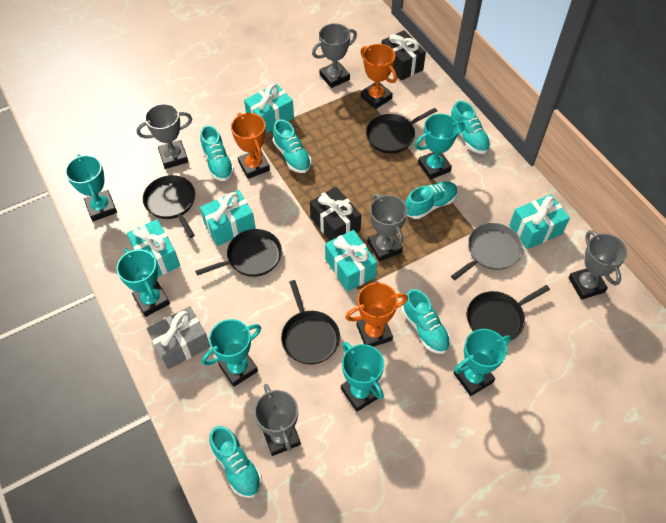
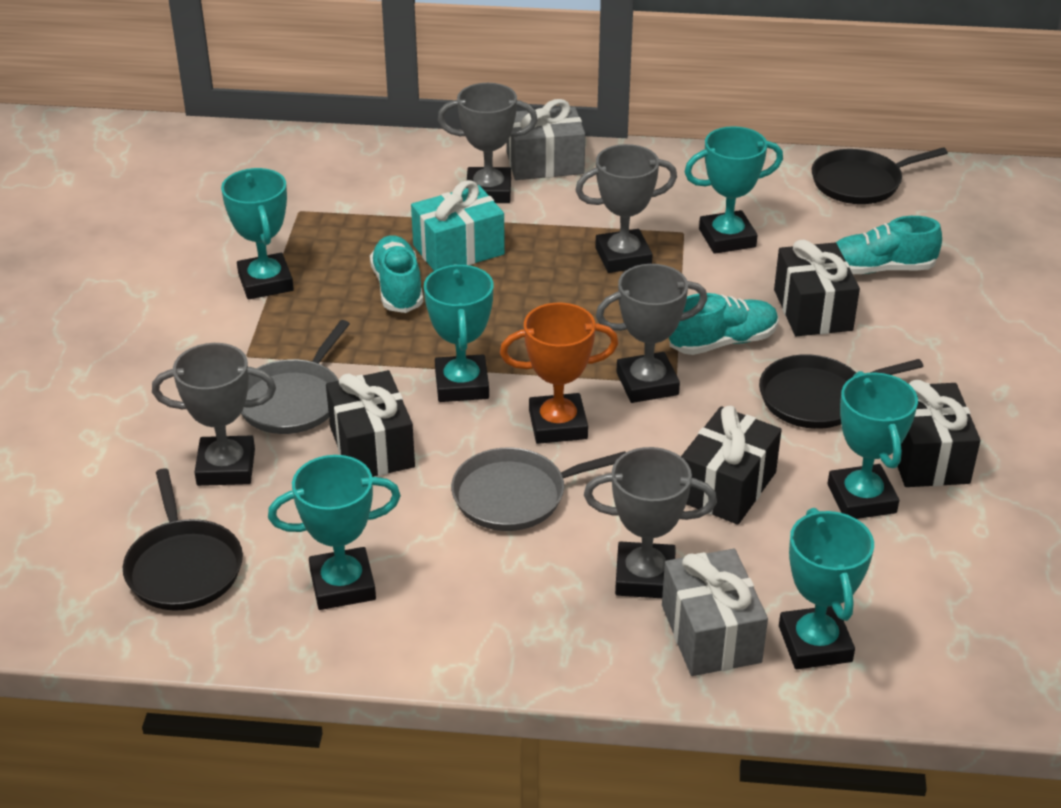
black gift: [310,187,361,241] [381,30,426,81] = 2 -> [326,370,415,477] [681,406,782,525] [774,239,860,336] [892,380,980,487] = 4
black pan: [143,175,195,238] [195,229,282,277] [281,280,340,365] [366,108,437,154] [467,285,550,340] = 5 -> [123,468,243,611] [759,354,923,429] [812,147,948,204] = 3
grey gift: [147,306,210,369] = 1 -> [506,99,585,180] [662,549,768,676] = 2
grey pan: [451,223,523,280] = 1 -> [241,320,350,434] [451,447,626,531] = 2
orange trophy: [231,113,270,179] [345,283,408,347] [360,44,397,109] = 3 -> [500,303,618,444] = 1
turquoise gift: [127,219,180,277] [200,190,256,246] [244,83,294,133] [325,230,377,292] [509,194,570,249] = 5 -> [411,180,505,271] = 1
turquoise shoe: [200,125,234,181] [209,426,262,498] [273,119,312,173] [402,289,450,354] [405,181,458,219] [451,101,490,154] = 6 -> [370,235,423,313] [669,293,778,355] [836,216,942,274] = 3

